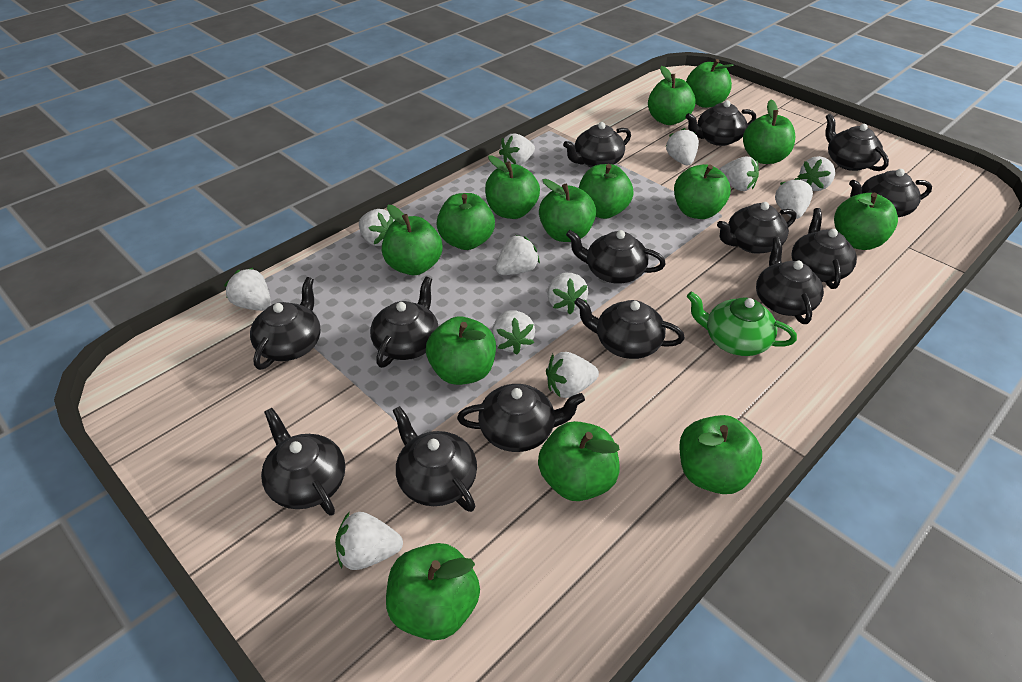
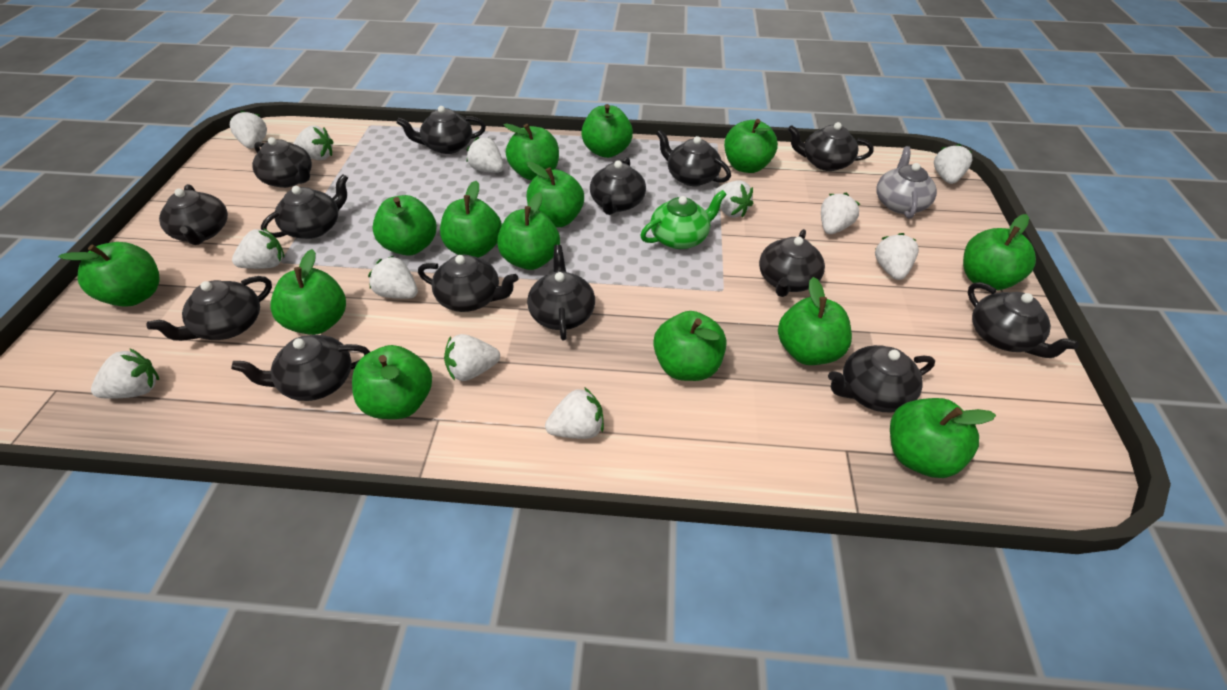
grey teapot: none = 0 -> [876,146,937,219] = 1

